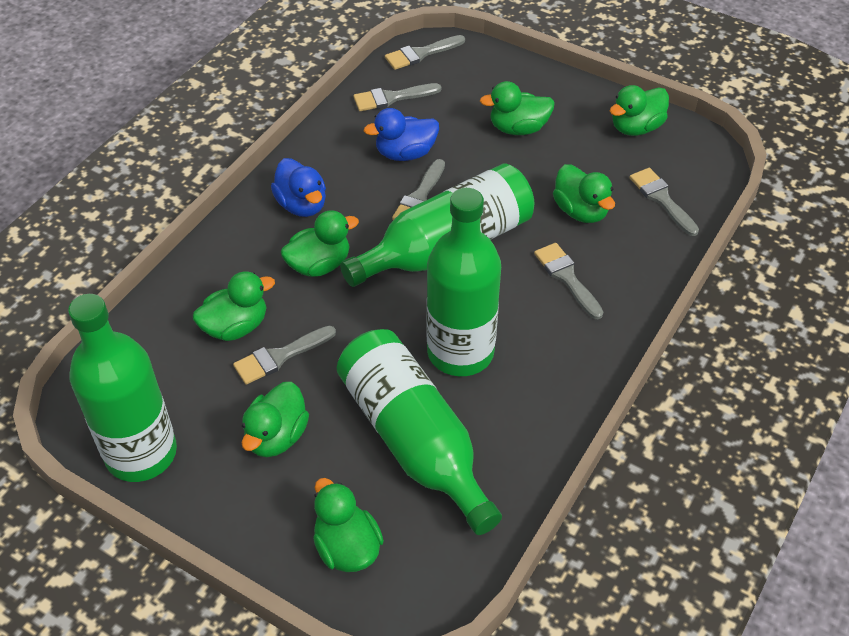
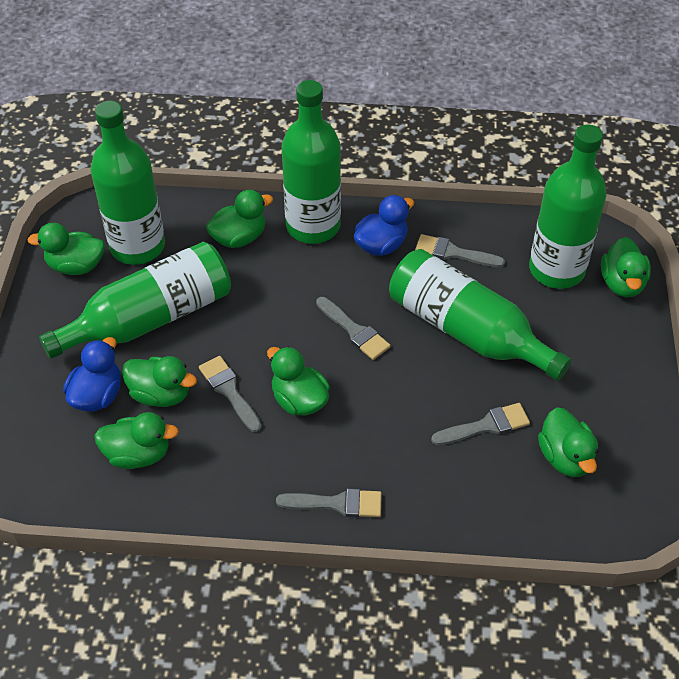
green bottle: [68,294,177,482] [337,329,502,535] [340,164,534,287] [427,188,501,376] = 4 -> [39,242,231,359] [90,101,165,265] [281,80,341,244] [389,249,572,381] [529,124,607,289] = 5
grey brush: [233,325,336,385] [353,83,442,111] [385,35,465,70] [392,159,445,220] [534,243,603,319] [629,168,699,236] = 6 -> [199,356,262,432] [276,489,382,517] [316,297,391,360] [415,234,505,268] [431,403,530,445] = 5

